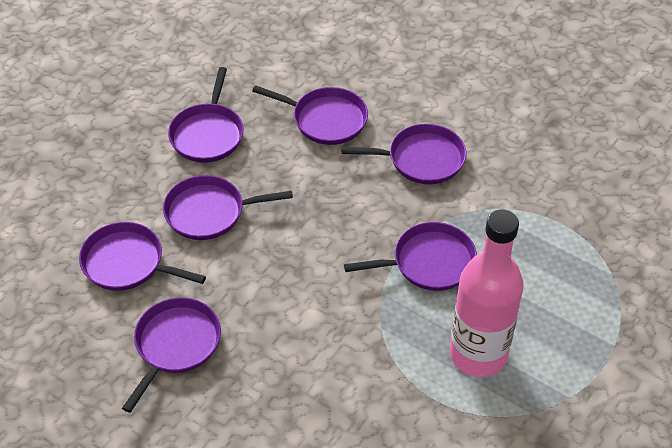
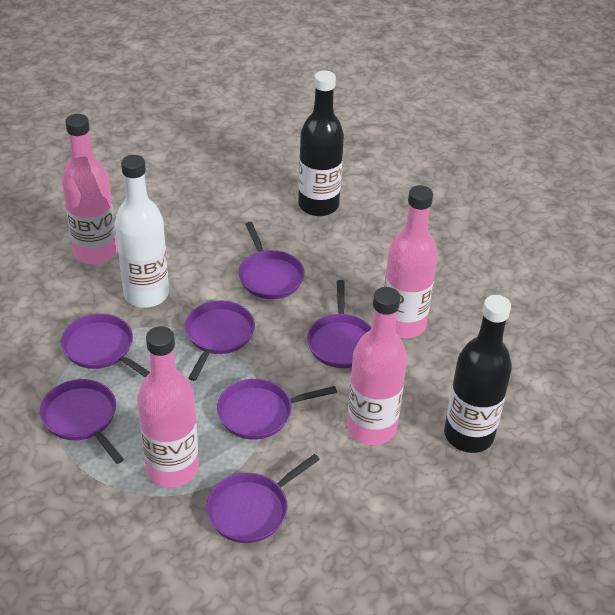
black bottle: none = 0 -> [298,70,344,216] [444,295,512,453] = 2
pink bottle: [450,209,524,377] = 1 -> [62,114,117,265] [137,326,199,488] [347,287,407,445] [384,185,438,338] = 4
white bottle: none = 0 -> [115,155,169,308] = 1

